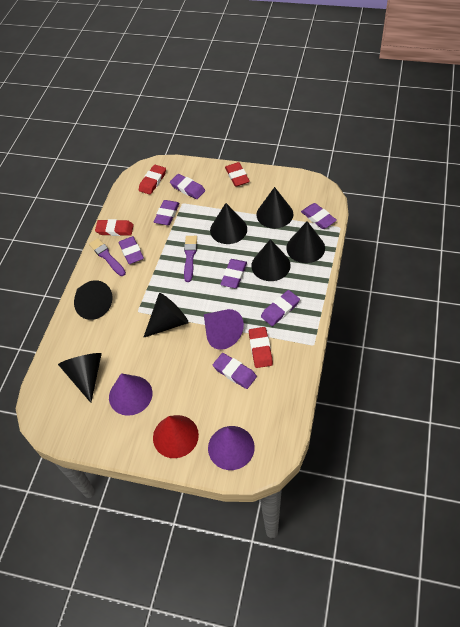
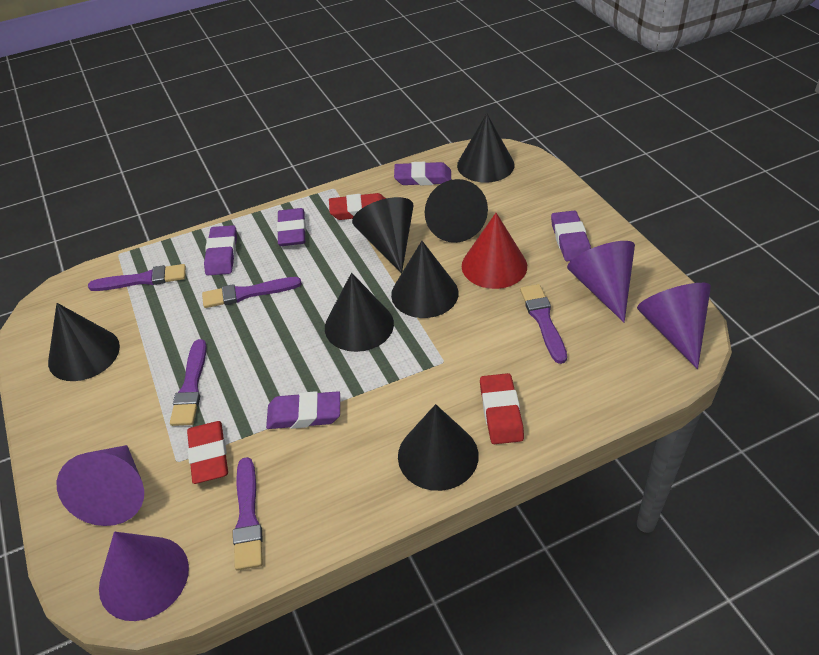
purple brush: [89,238,126,276] [184,236,197,282] = 2 -> [88,264,186,291] [170,339,207,426] [202,277,302,308] [233,457,263,571] [520,284,567,364] = 5
purple cone: [109,373,153,416] [204,309,244,350] [208,426,255,470] = 3 -> [57,445,144,526] [99,532,189,621] [567,241,635,323] [637,283,711,369] = 4
purple eraser: [119,236,144,264] [153,200,180,225] [170,174,205,199] [213,353,257,389] [220,259,247,288] [261,290,300,326] [301,203,337,229] = 7 -> [204,225,237,275] [266,391,340,429] [277,208,306,246] [394,162,451,185] [551,211,591,261] = 5
red eraser: [95,219,134,236] [139,165,166,195] [225,162,250,187] [249,327,273,368] = 4 -> [187,421,228,484] [329,193,386,220] [480,373,524,444] = 3

